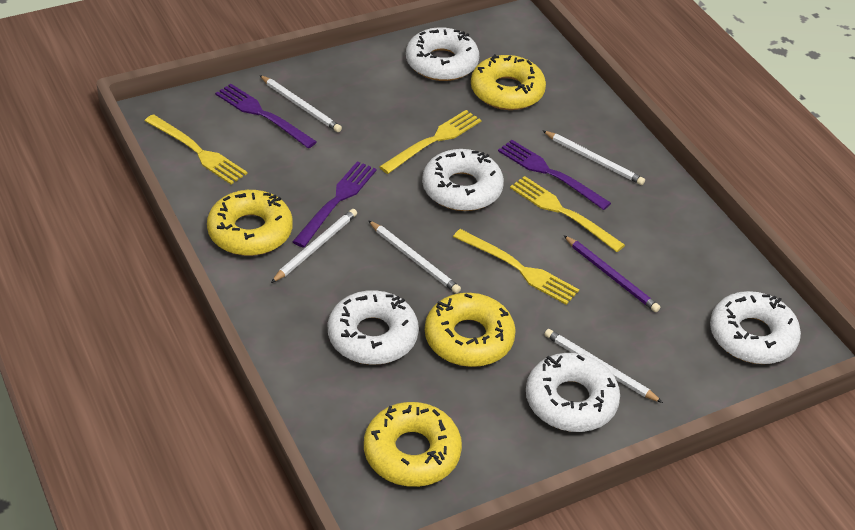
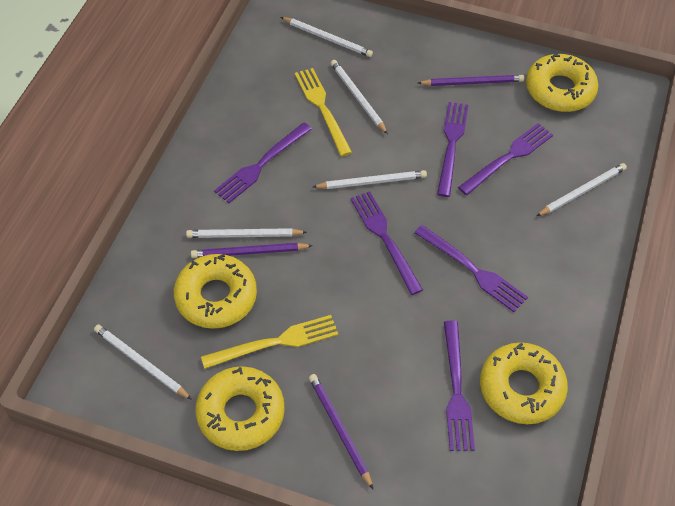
purple fork: [215,84,317,148] [293,161,377,248] [498,140,611,210] = 3 -> [214,123,312,203] [351,191,423,295] [414,225,528,312] [437,102,468,197] [444,321,475,451] [458,123,553,195] = 6
purple pencil: [564,235,661,312] = 1 -> [191,243,313,258] [309,374,373,489] [418,75,524,86] = 3
white donut: [328,290,419,365] [406,27,479,81] [422,149,504,211] [526,353,620,432] [710,291,801,364] = 5 -> none = 0
white pencil: [260,75,342,132] [271,209,357,283] [368,220,461,294] [543,131,645,185] [544,329,663,403] = 5 -> [94,324,192,400] [186,228,307,238] [281,17,373,57] [313,170,427,189] [331,60,388,134] [537,163,627,216] = 6
yellow fork: [145,114,248,185] [379,110,482,174] [453,229,579,305] [510,176,625,252] = 4 -> [201,315,338,369] [295,68,352,156] = 2

